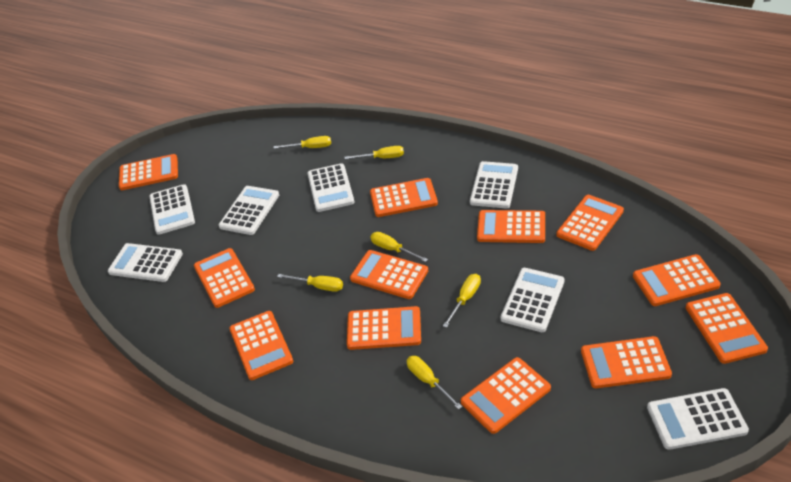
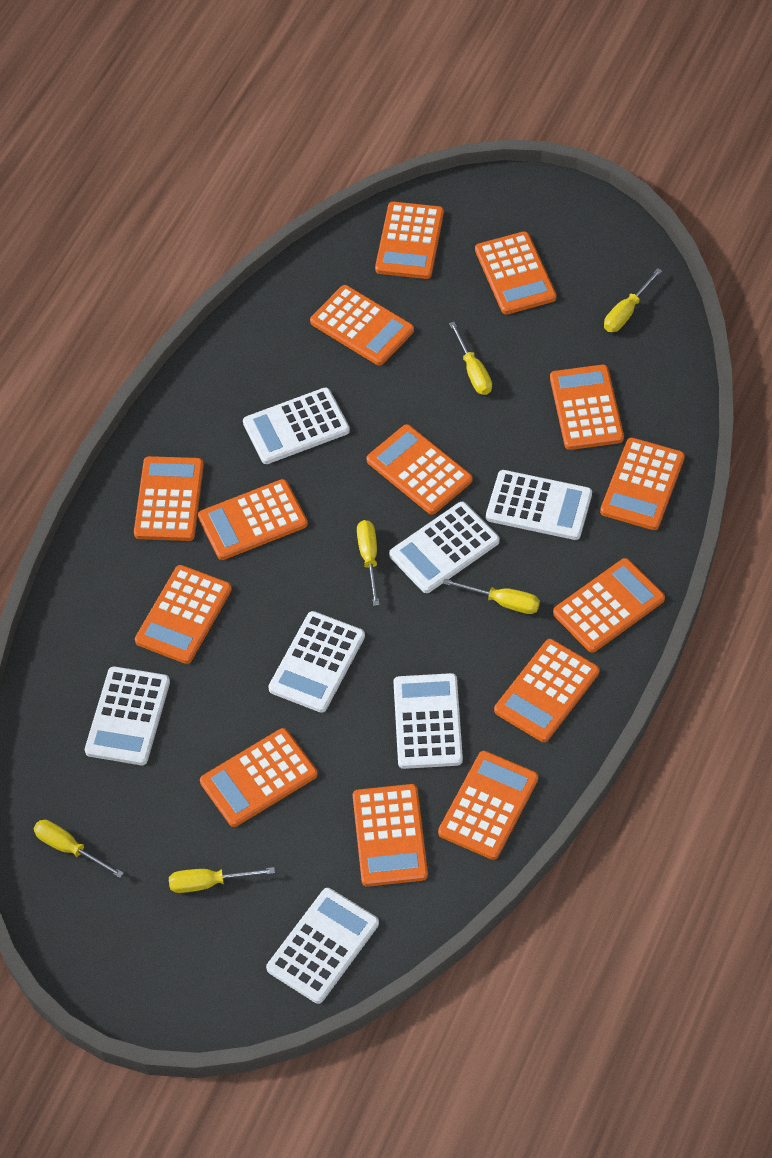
orange calculator: [119,154,178,190] [194,248,255,308] [229,311,293,380] [347,306,421,350] [350,250,428,299] [370,178,438,217] [461,357,551,434] [477,210,545,243] [556,195,624,251] [581,336,672,388] [633,254,721,306] [686,293,768,364] = 12 -> [134,456,204,541] [135,565,232,664] [198,479,308,560] [200,728,318,827] [310,285,414,366] [353,784,428,887] [366,424,472,515] [375,202,444,279] [438,751,538,860] [475,231,556,315] [494,639,600,742] [550,365,624,450] [553,558,665,653] [600,438,685,530] = 14

